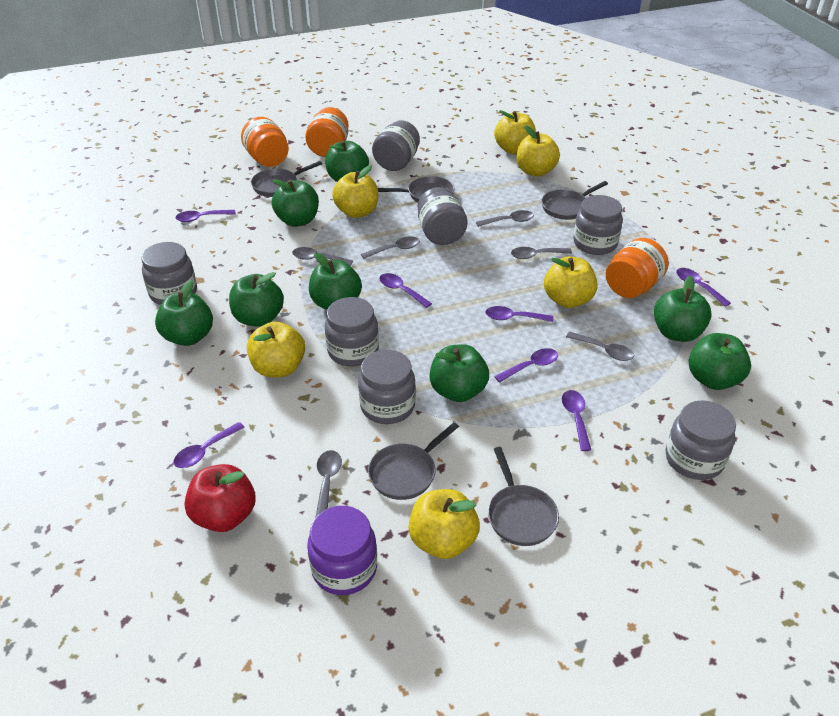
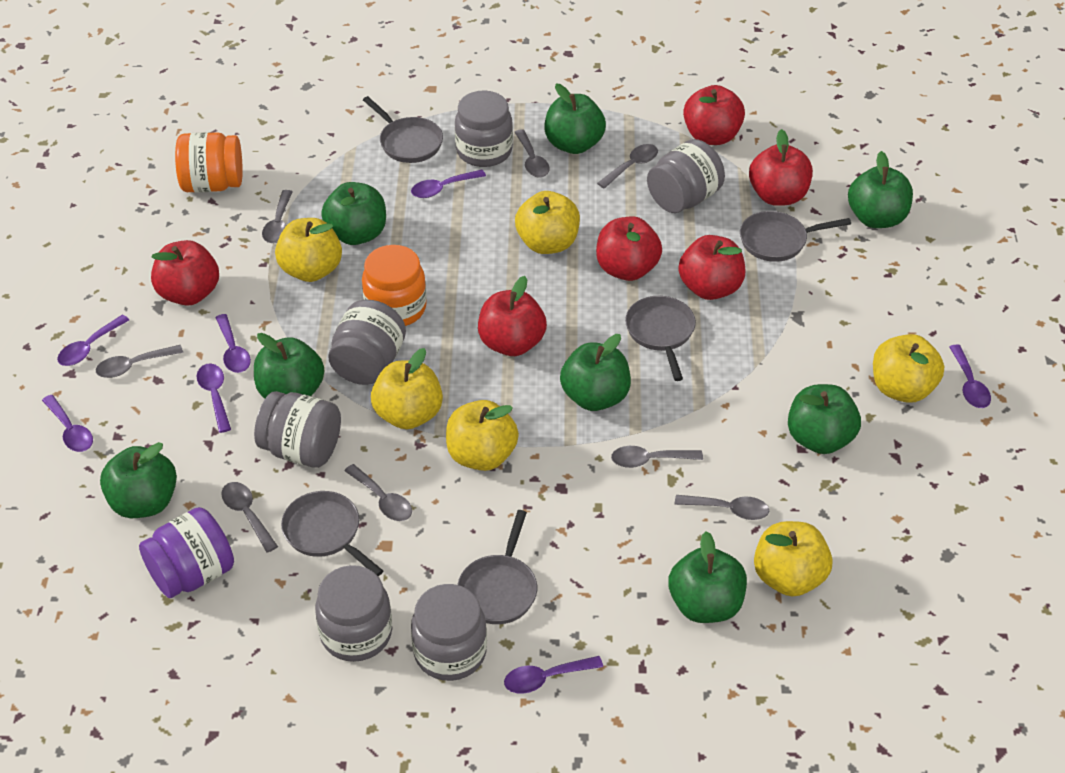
grey jar: [141,242,197,305] [325,297,379,366] [358,350,416,424] [372,120,420,171] [418,187,467,245] [573,195,623,255] [666,400,736,480] = 7 -> [254,391,341,468] [315,565,392,662] [328,300,406,385] [411,584,487,681] [455,90,513,167] [647,139,725,213] = 6
grey spoon: [292,247,353,266] [315,450,342,518] [361,237,420,259] [476,210,534,227] [511,247,572,259] [566,332,634,361] = 6 -> [96,345,183,378] [221,482,278,553] [262,190,292,243] [344,464,412,521] [515,129,550,178] [597,144,658,189] [611,446,703,468] [675,495,769,520] = 8
orange jar: [241,117,289,167] [305,107,348,157] [606,238,669,298] = 3 -> [175,132,243,193] [362,245,427,326] = 2
red apple: [185,464,256,532] = 1 -> [151,240,219,306] [478,276,547,356] [596,216,662,281] [679,235,745,300] [683,85,745,145] [749,129,813,206] = 6

